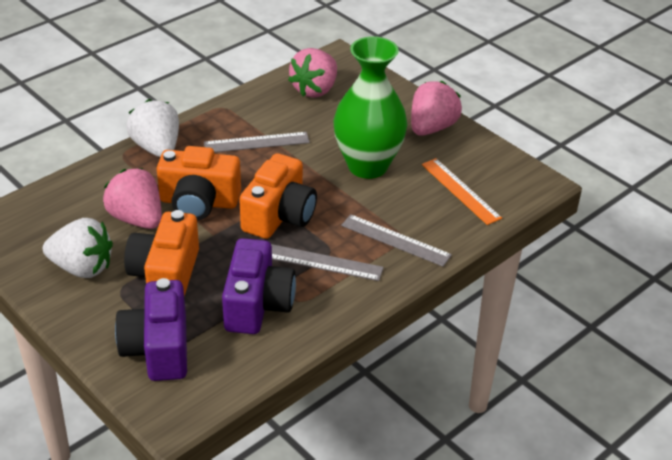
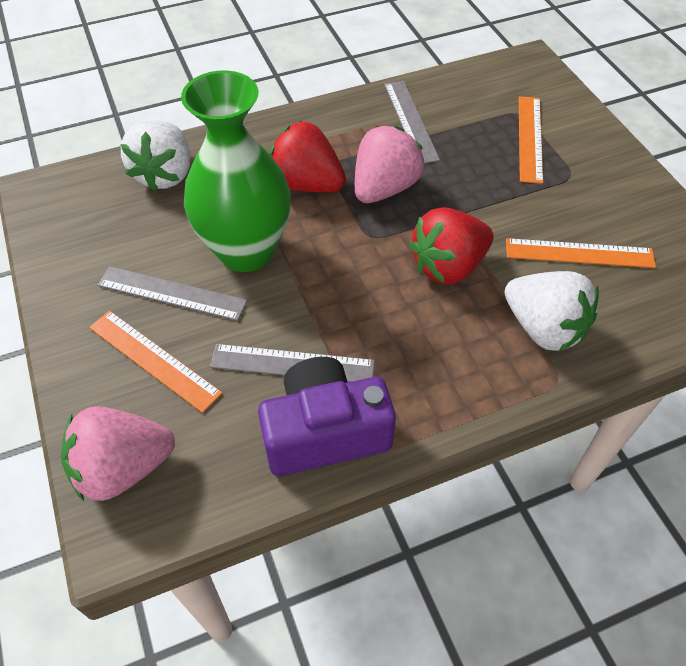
orange camera: [124,210,199,296] [157,146,241,221] [239,153,317,239] = 3 -> none = 0
orange ruler: [422,158,502,225] = 1 -> [89,310,222,413] [506,238,656,268] [519,96,543,184] = 3
pink strawberry: [103,168,162,229] [288,48,337,98] [411,81,462,136] = 3 -> [61,406,175,501] [355,126,424,203] = 2
purple camera: [115,278,187,381] [222,238,296,334] = 2 -> [258,357,396,476] = 1
red strawberry: none = 0 -> [270,121,346,192] [409,207,493,284] = 2

